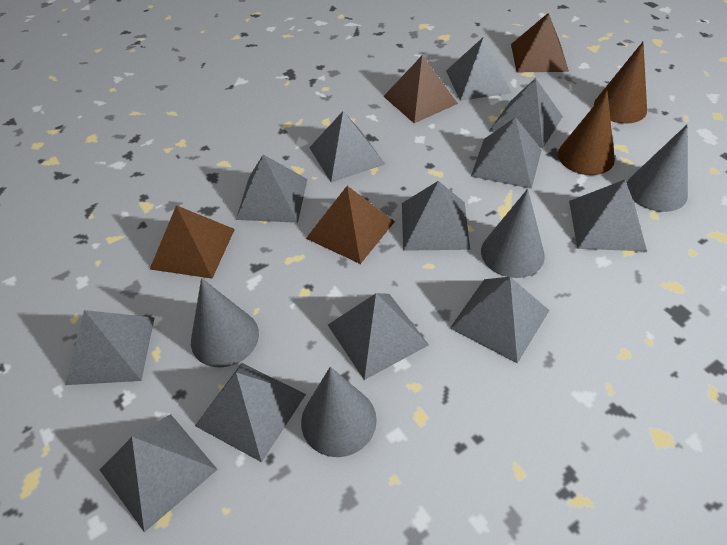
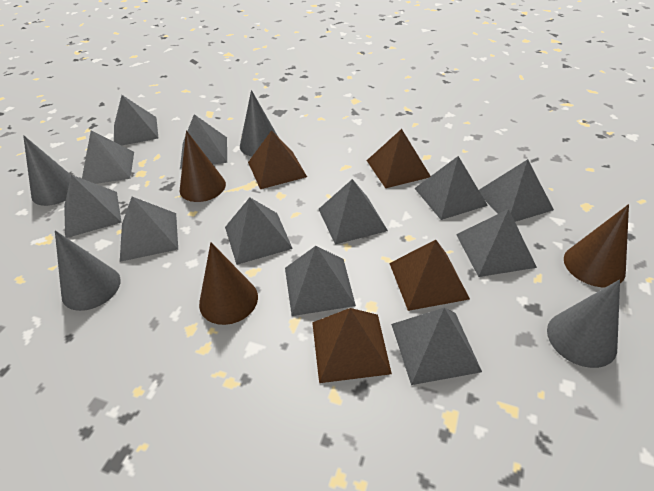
brown cone: [558,91,615,175] [594,42,647,124] = 2 -> [180,131,226,202] [199,242,258,325] [564,204,629,287] = 3

